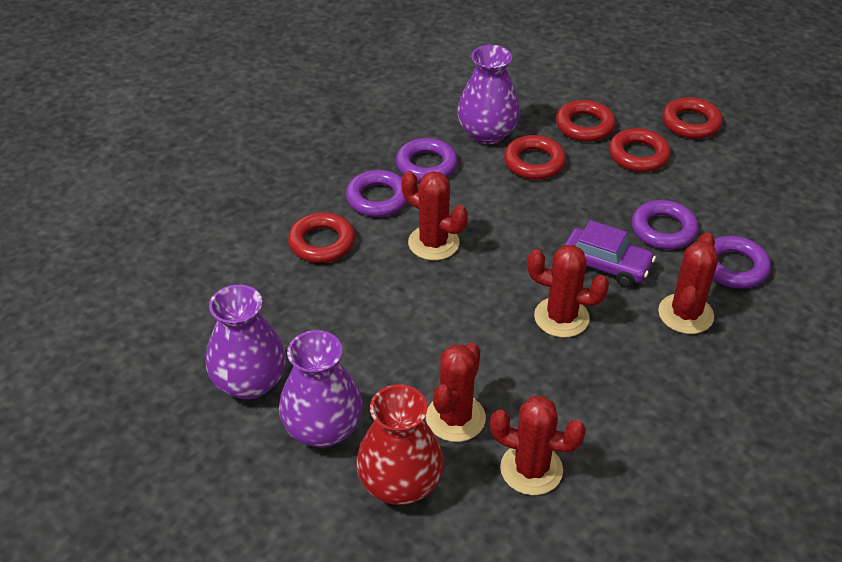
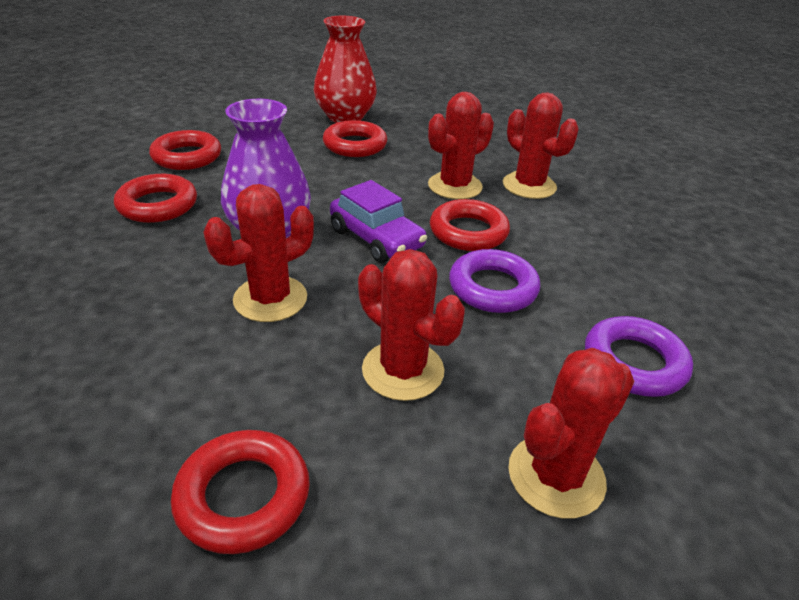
purple ring: [346,170,407,217] [396,138,458,182] [632,200,699,249] [713,236,771,288] = 4 -> [449,249,540,313] [585,316,693,397] = 2
purple vase: [205,285,286,400] [279,330,363,447] [457,45,520,144] = 3 -> [221,99,311,238] = 1

